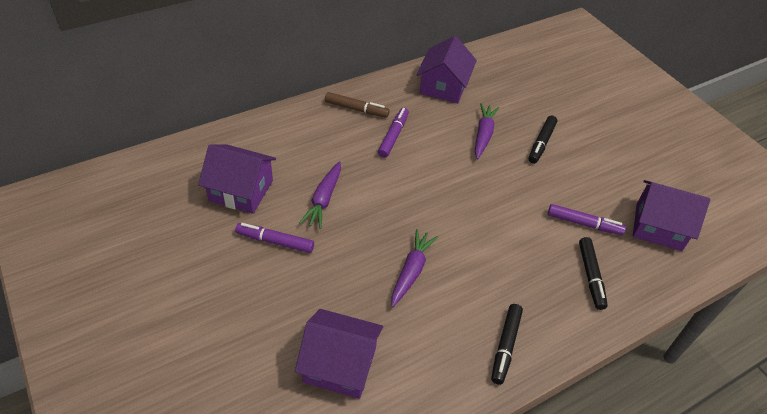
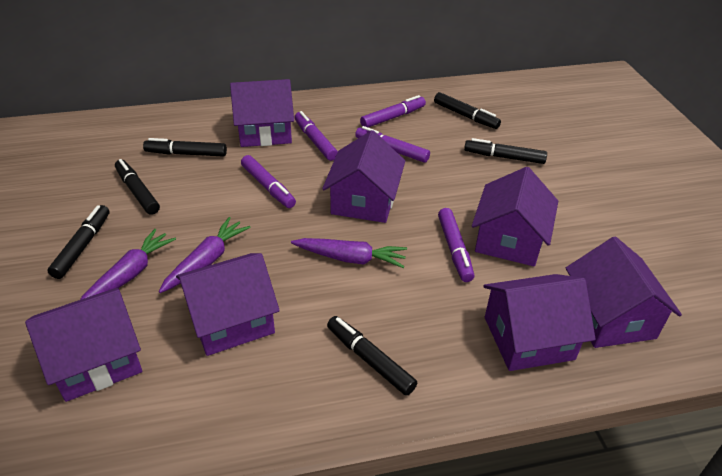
black marker: [491,304,523,385] [528,115,557,164] [579,237,608,310] = 3 -> [48,205,110,279] [115,159,160,215] [143,138,227,157] [327,316,417,396] [434,92,501,129] [464,138,547,164] = 6
brown marker: [325,92,390,118] = 1 -> none = 0
purple house: [198,144,276,214] [295,309,383,399] [416,36,477,103] [633,180,710,251] = 4 -> [25,288,142,402] [176,253,280,356] [230,79,294,147] [322,130,405,223] [472,167,558,266] [483,274,596,371] [566,237,682,348] = 7
purple marker: [235,223,314,253] [378,108,409,158] [548,204,626,235] = 3 -> [241,155,296,208] [294,111,338,161] [355,126,430,163] [360,95,426,127] [438,208,474,282] = 5

